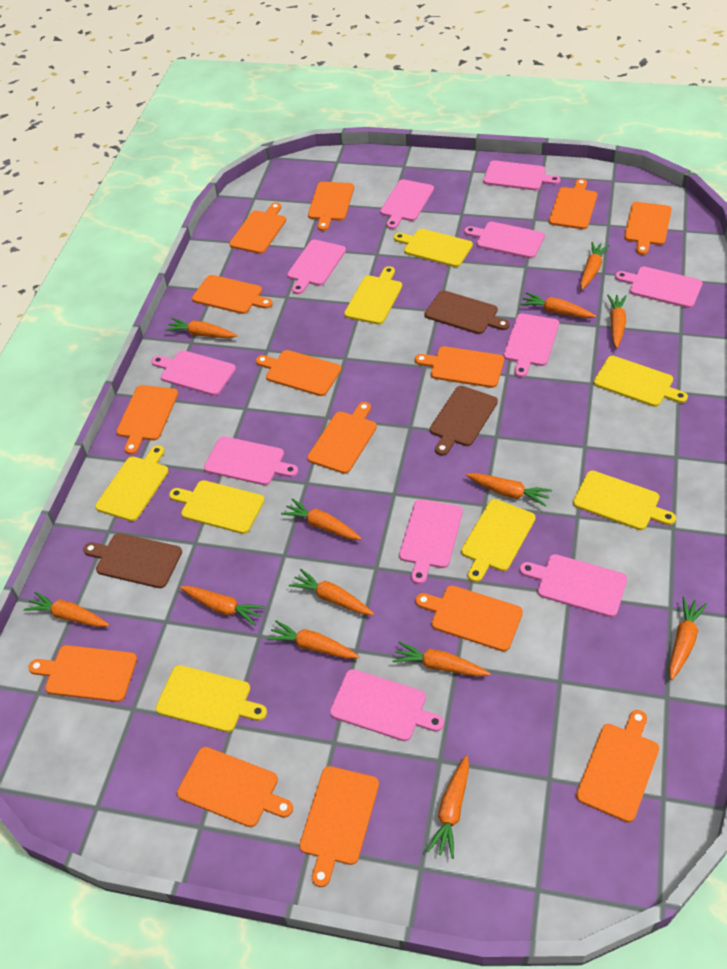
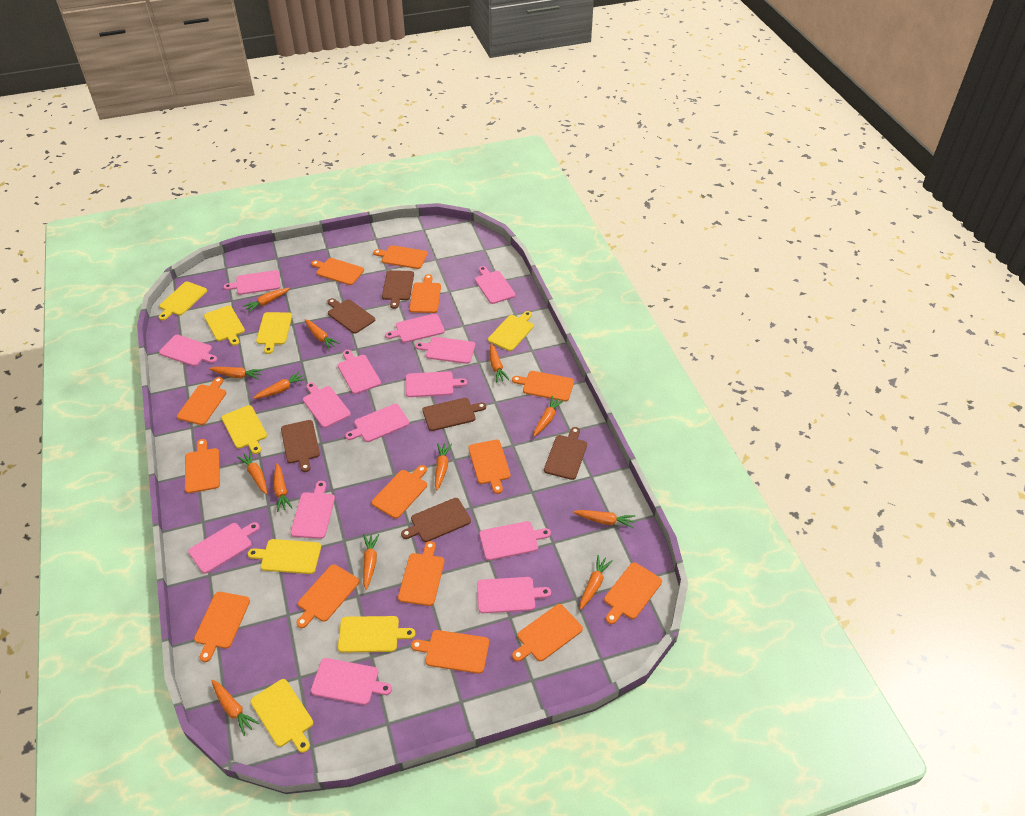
brown cutting board: [83,533,182,588] [425,290,510,334] [430,386,498,456] = 3 -> [281,420,320,472] [327,298,375,334] [382,270,414,309] [401,498,471,542] [422,398,486,431] [544,427,587,480] = 6
pink cutting board: [152,350,236,396] [204,436,298,485] [287,240,346,294] [330,669,444,741] [380,180,434,229] [399,499,463,584] [464,222,545,258] [483,160,561,191] [504,313,559,377] [520,554,627,617] [615,267,702,308] = 11 -> [159,335,217,366] [188,522,260,574] [224,270,281,295] [291,481,335,539] [303,382,351,428] [311,658,392,705] [338,350,381,394] [345,404,410,442] [385,314,445,343] [406,371,467,397] [415,337,475,364] [475,266,516,304] [477,577,551,613] [479,521,551,560] = 14

